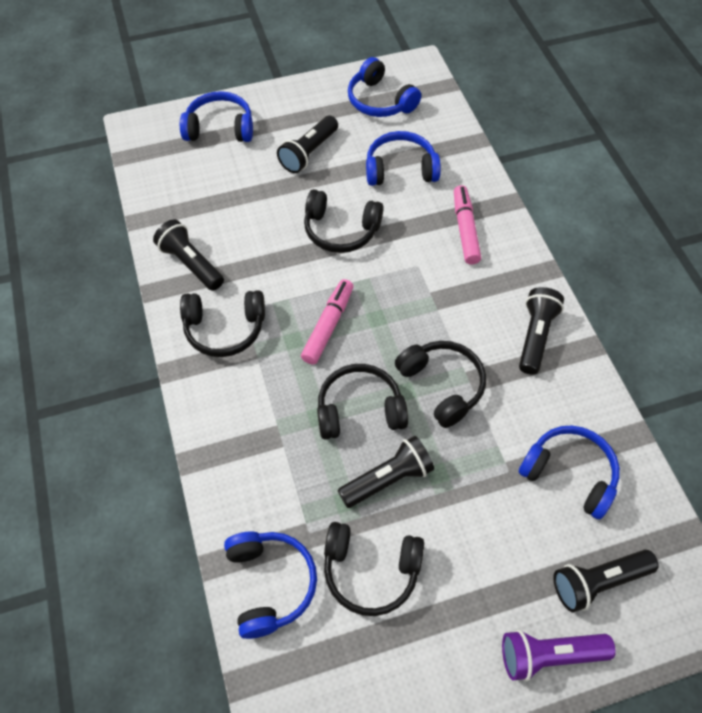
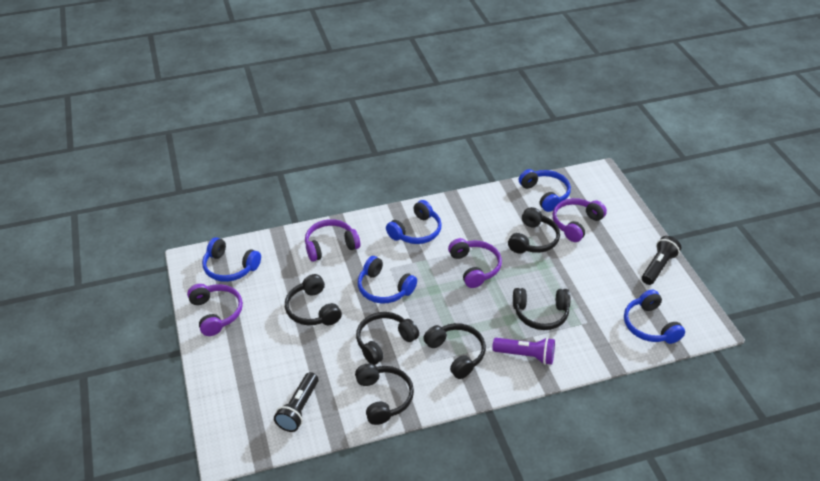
black flashlight: [153,219,224,291] [277,116,338,173] [338,436,434,508] [519,287,564,374] [553,550,659,613] = 5 -> [274,372,318,432] [642,236,682,285] = 2
black headphones: [180,290,265,357] [304,189,383,253] [317,364,408,439] [324,522,424,616] [395,341,486,428] = 5 -> [285,274,342,325] [355,363,414,425] [356,312,419,365] [423,323,486,379] [508,207,560,253] [513,288,570,330] = 6
pink marker: [301,279,353,365] [454,185,481,265] = 2 -> none = 0
purple headphones: none = 0 -> [187,284,243,336] [305,219,360,262] [448,238,502,288] [553,198,607,242] = 4

